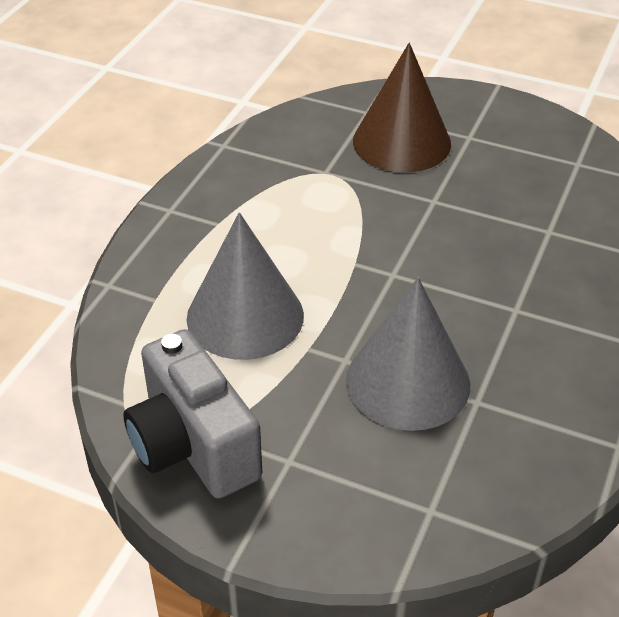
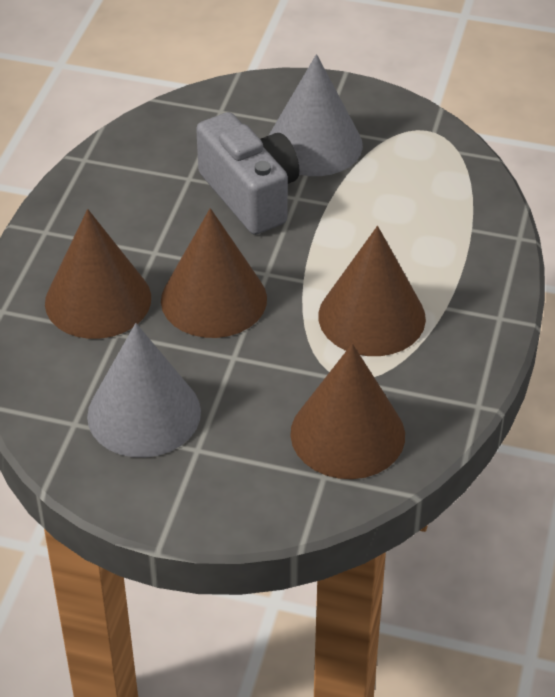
brown cone: [353,43,451,172] = 1 -> [45,209,151,339] [161,208,267,338] [290,344,405,479] [318,226,426,356] = 4

